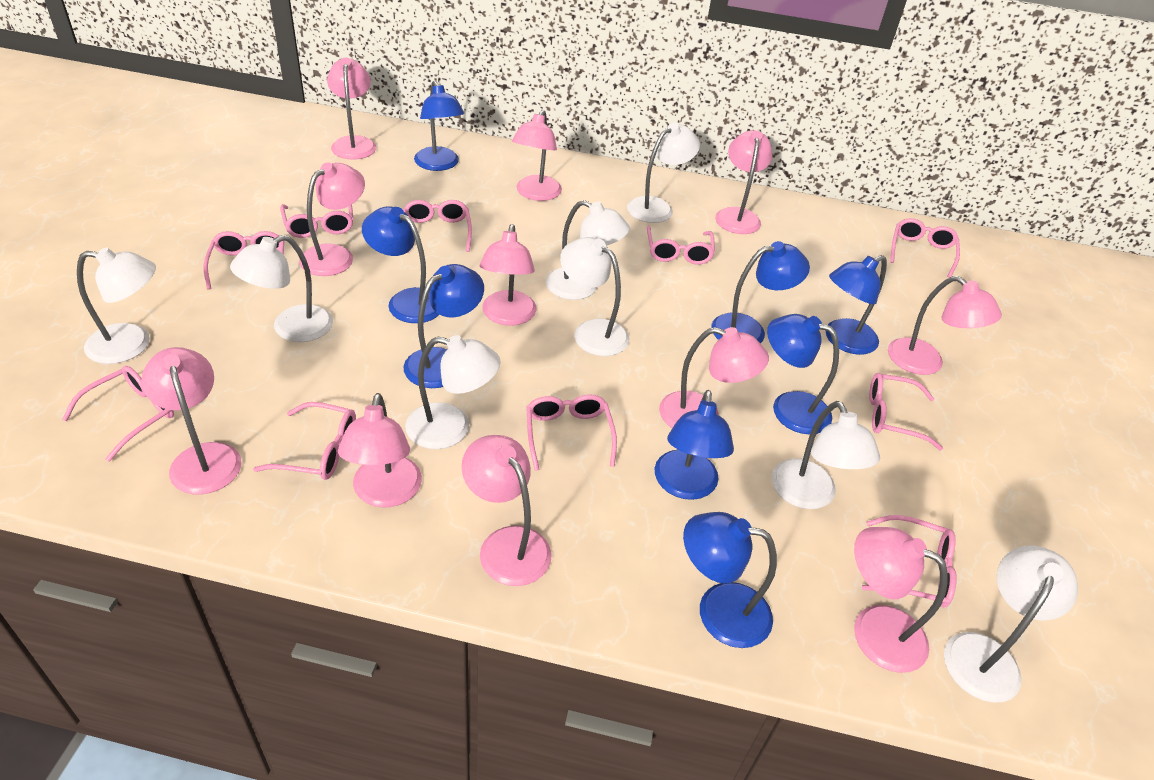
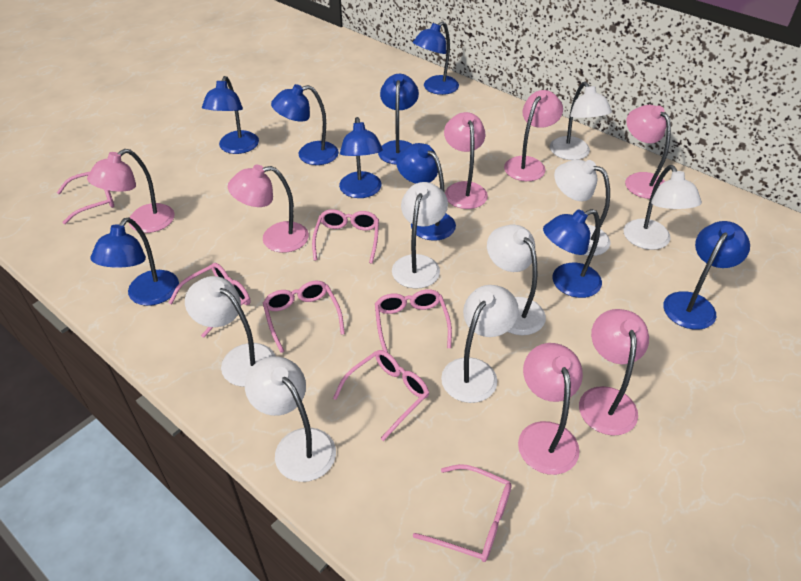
blue lamp: [362,206,439,323] [403,264,484,388] [414,81,464,171] [654,390,734,500] [683,512,777,648] [711,241,810,343] [767,314,839,435] [825,255,887,355] = 8 -> [90,218,179,306] [202,76,259,154] [271,84,339,165] [339,117,383,198] [378,74,419,164] [396,143,456,241] [413,21,459,95] [543,209,602,298] [663,221,750,330] = 9
pink glasses: [62,366,174,462] [204,231,284,290] [253,402,356,480] [280,204,353,238] [403,200,472,253] [526,394,617,471] [647,226,715,265] [862,515,957,607] [869,373,943,450] [890,218,960,278] = 10 -> [57,172,114,224] [169,263,251,338] [263,281,345,353] [312,209,379,264] [333,350,429,441] [375,289,452,353] [413,464,512,562] = 7
pink lamp: [141,347,242,494] [299,162,365,276] [327,57,376,160] [338,393,422,508] [461,435,552,586] [480,224,536,326] [512,110,562,201] [659,327,769,428] [715,130,773,234] [854,527,948,673] [888,276,1002,375] = 11 -> [87,149,175,233] [228,165,309,253] [444,112,488,209] [504,90,563,181] [518,343,583,475] [579,309,649,436] [625,105,671,199] = 7

